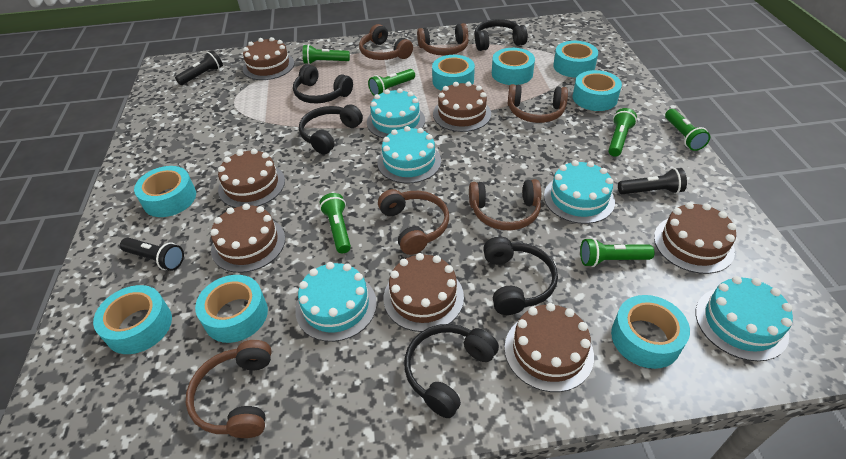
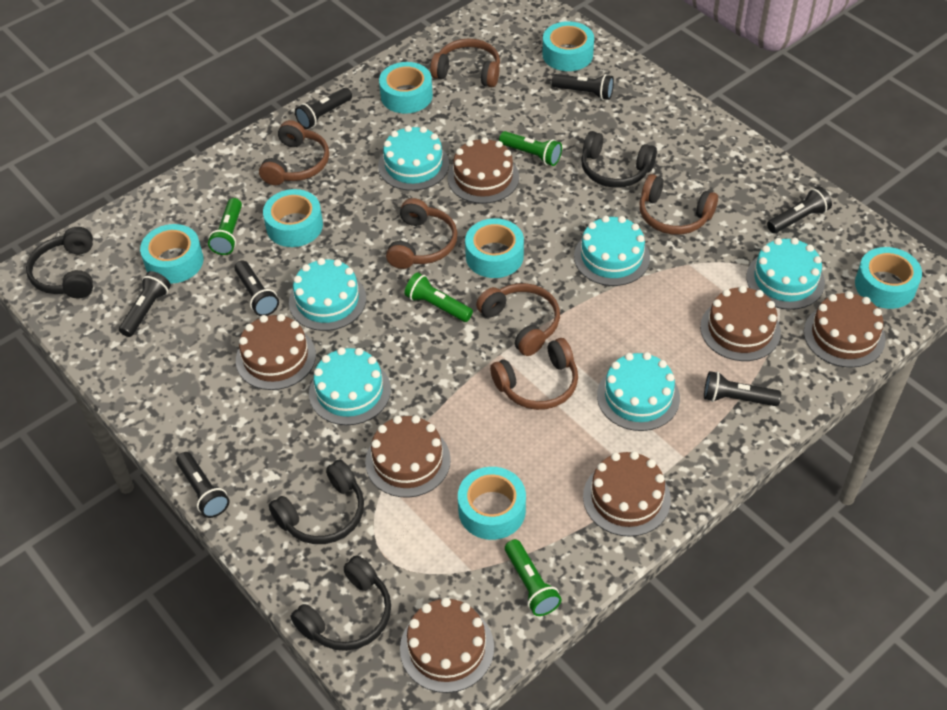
black flashlight: [120,238,184,271] [175,50,223,85] [618,168,687,194] = 3 -> [119,271,171,337] [176,452,230,518] [234,260,279,316] [295,88,352,129] [551,74,614,100] [704,371,781,406] [767,187,832,233] = 7
black headphones: [293,64,353,103] [299,104,363,154] [404,324,499,418] [474,19,528,51] [483,237,558,315] = 5 -> [26,227,93,299] [269,460,364,544] [291,555,391,651] [581,131,657,188] = 4
green flashlight: [303,44,350,64] [320,193,351,253] [368,69,415,96] [580,238,655,267] [608,108,637,157] [665,109,710,151] = 6 -> [208,198,242,255] [405,272,473,322] [499,131,562,166] [505,539,562,616] = 4
turquoise cake: [295,262,377,342] [367,88,425,138] [377,126,441,183] [544,160,615,224] [696,276,793,361] = 5 -> [289,258,366,331] [309,347,391,425] [378,125,449,191] [574,215,650,286] [597,352,680,431] [747,238,825,310] = 6
turquoise tape: [93,285,172,354] [134,166,196,217] [195,275,268,343] [432,55,475,91] [492,48,535,85] [553,41,598,78] [573,70,622,111] [611,295,690,369] = 8 -> [140,224,203,284] [263,189,323,247] [379,62,433,114] [458,467,526,540] [465,218,524,278] [542,21,594,71] [855,247,922,309] = 7

